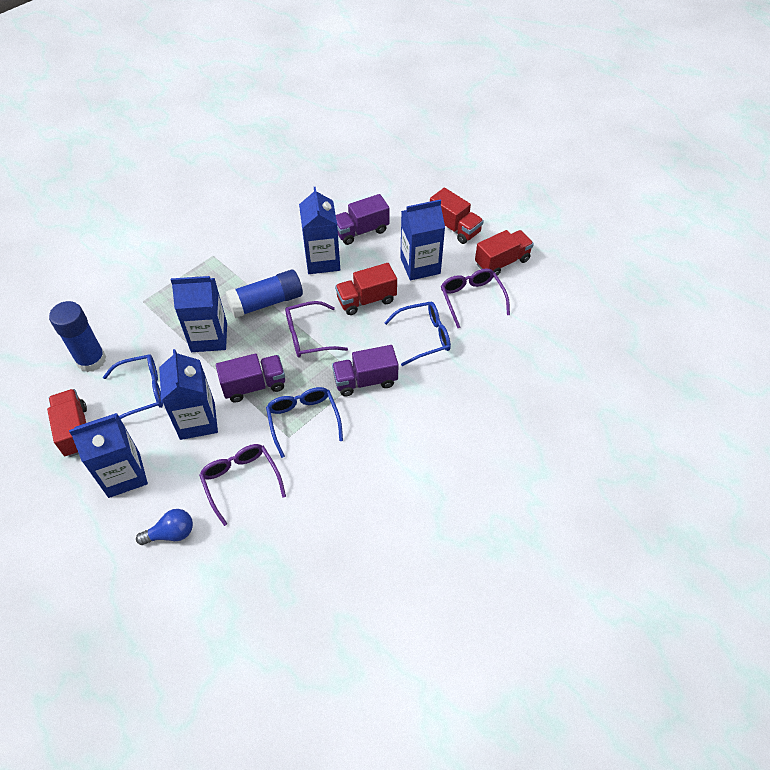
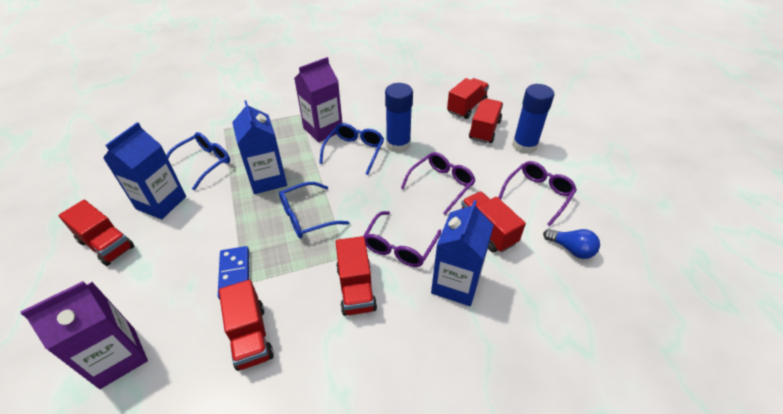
blue carton: [69,413,148,498] [159,349,218,440] [171,276,227,352] [299,187,340,274] [400,199,445,281] = 5 -> [103,122,186,219] [232,100,287,194] [431,200,494,306] = 3
blue domino: none = 0 -> [218,246,249,300] = 1
purple carton: none = 0 -> [20,281,148,389] [294,57,342,142] = 2
purple truck: [216,353,285,403] [332,345,399,397] [336,194,389,245] = 3 -> none = 0
red truck: [47,389,87,457] [335,263,397,315] [430,188,484,244] [475,230,534,276] = 4 -> [58,200,134,266] [219,280,274,371] [336,236,377,316] [447,78,489,119] [461,191,526,253] [469,98,503,143] = 6

